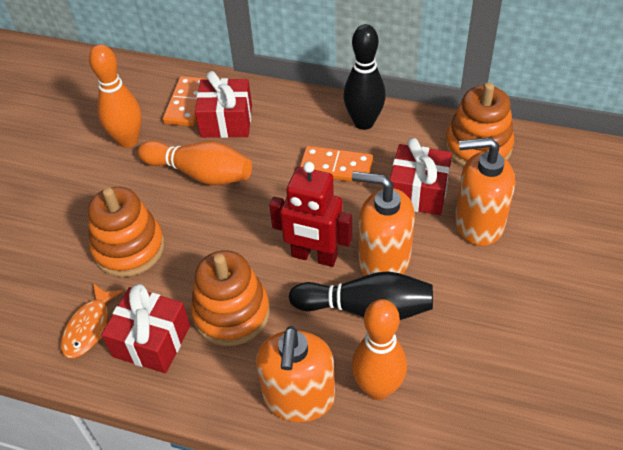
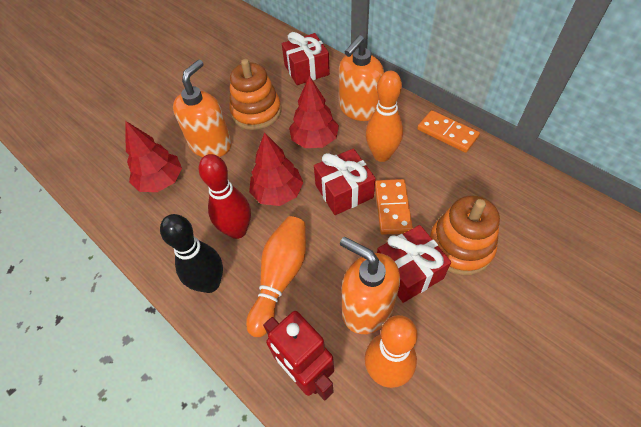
black bowling pin: [289,271,433,320] [343,24,386,130] = 2 -> [160,214,223,293] = 1
orange fish: [61,283,124,358] = 1 -> none = 0
orange stacking toy: [88,187,165,277] [191,250,270,346] [445,82,514,167] = 3 -> [229,59,281,130] [429,196,500,275] = 2
red bowling pin: none = 0 -> [199,154,251,239] = 1
red tree: none = 0 -> [126,121,182,192] [249,132,303,206] [289,76,339,148] = 3

